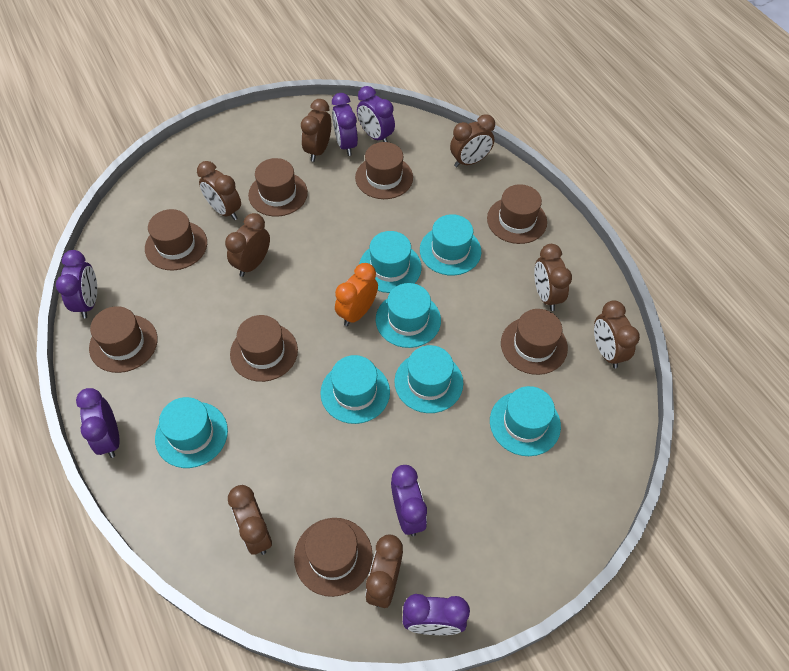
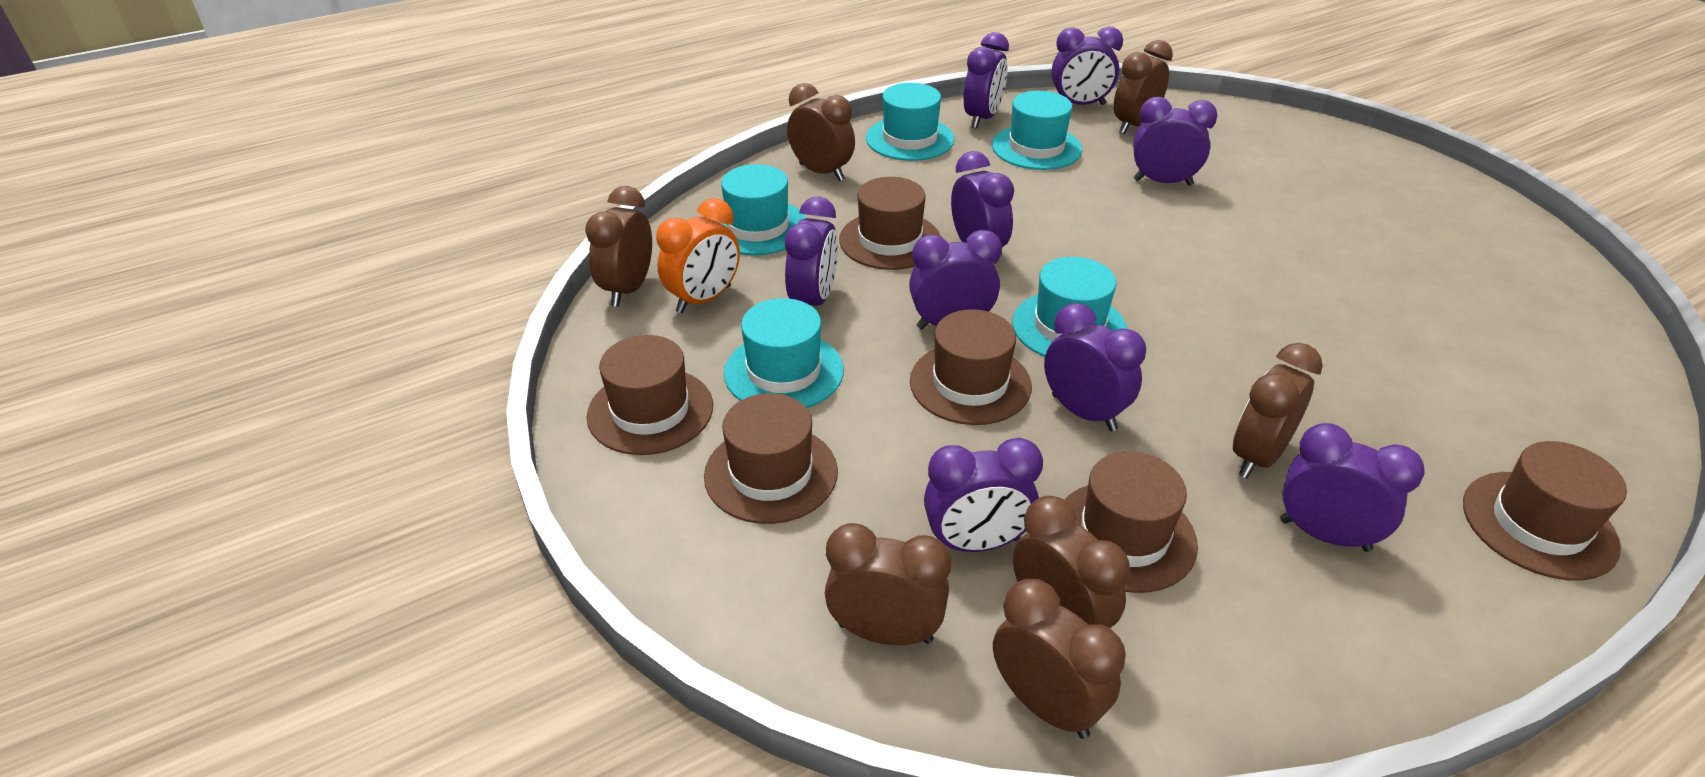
brown clock: [197,161,241,220] [225,213,270,277] [228,485,272,555] [301,99,331,162] [365,535,403,608] [450,114,495,167] [534,244,572,311] [594,300,640,369] = 8 -> [585,186,652,307] [787,83,855,181] [825,523,951,645] [993,579,1126,739] [1013,496,1130,628] [1114,40,1173,134] [1233,343,1323,478] = 7
brown hat: [89,306,158,373] [145,209,207,270] [230,315,298,382] [248,158,308,217] [294,518,373,597] [355,142,413,199] [487,184,547,244] [501,309,568,375] = 8 -> [587,335,713,455] [704,393,838,524] [839,177,940,270] [910,309,1032,425] [1064,451,1198,593] [1463,441,1627,580] = 6
purple clock: [56,250,97,319] [76,388,119,458] [332,93,358,156] [357,86,395,142] [391,465,427,536] [403,594,470,635] = 6 -> [785,197,838,306] [909,230,1002,329] [924,438,1043,552] [951,151,1014,264] [964,32,1009,129] [1044,303,1146,431] [1052,27,1123,105] [1133,97,1218,185] [1280,423,1425,552] = 9
turquoise hat: [155,397,228,468] [320,355,390,424] [359,231,422,293] [376,283,441,348] [395,345,463,413] [420,214,481,276] [490,386,561,456] = 7 -> [719,164,806,255] [724,298,844,408] [866,83,955,161] [992,91,1082,170] [1012,257,1127,357] = 5

